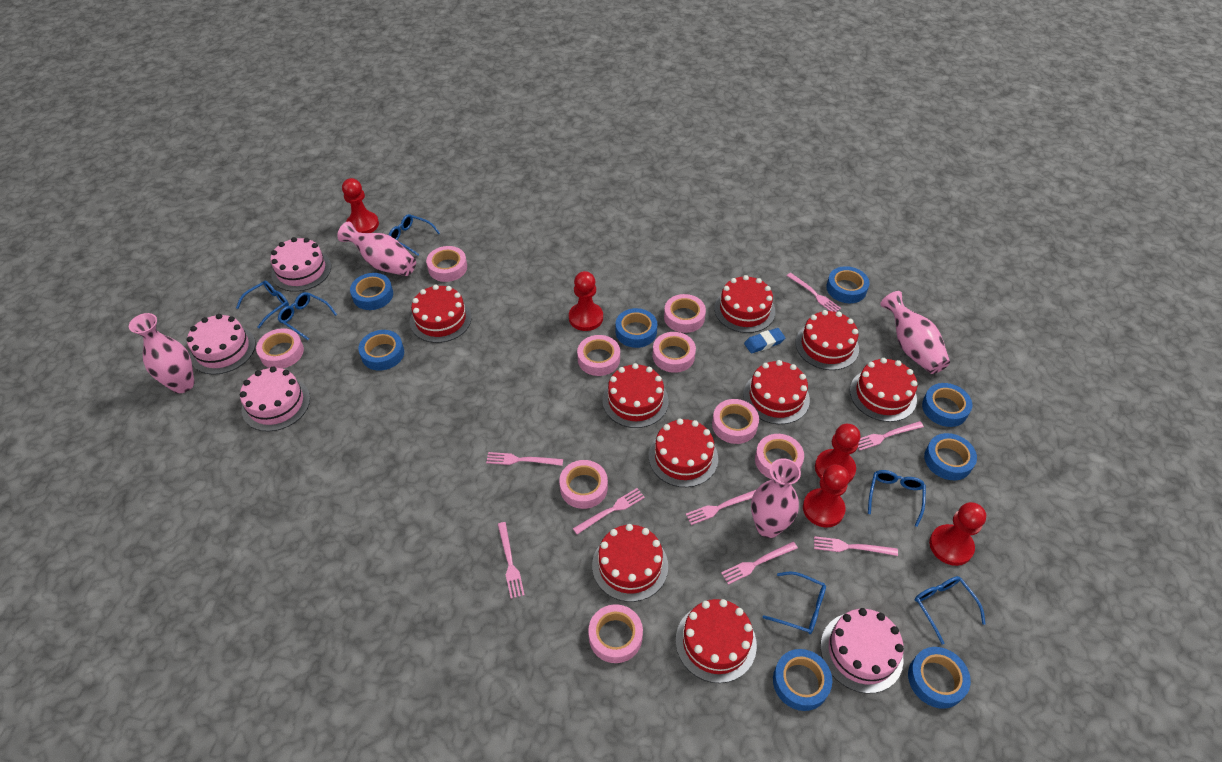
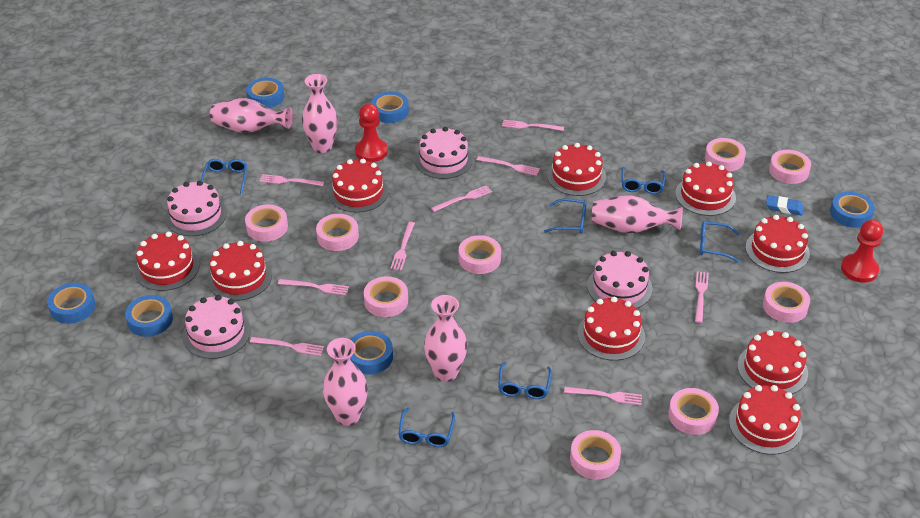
blue tape: [350,273,393,310] [359,330,404,371] [616,308,657,348] [773,649,832,711] [826,266,870,303] [908,647,971,709] [922,383,972,427] [924,433,977,480] = 8 -> [47,283,96,324] [125,295,173,337] [246,78,284,108] [350,331,393,375] [371,92,409,123] [830,191,875,228] = 6
pink fork: [486,452,563,466] [498,522,524,599] [573,488,645,534] [686,489,757,525] [721,542,798,585] [787,273,841,312] [814,536,898,556] [858,421,924,451] = 8 -> [250,337,324,356] [259,174,324,186] [278,279,349,295] [390,222,415,270] [431,185,492,212] [477,156,540,176] [502,120,564,131] [564,387,642,405] [695,271,709,323] = 9
pink vase: [129,313,194,393] [337,222,416,276] [751,458,801,538] [880,291,950,374] = 4 -> [210,98,293,133] [302,74,338,153] [323,338,368,426] [424,295,467,382] [592,195,683,233] = 5
red pawn: [342,178,379,233] [569,271,603,331] [803,464,849,528] [815,424,860,483] [929,502,986,566] = 5 -> [355,104,388,162] [841,220,883,283] = 2

